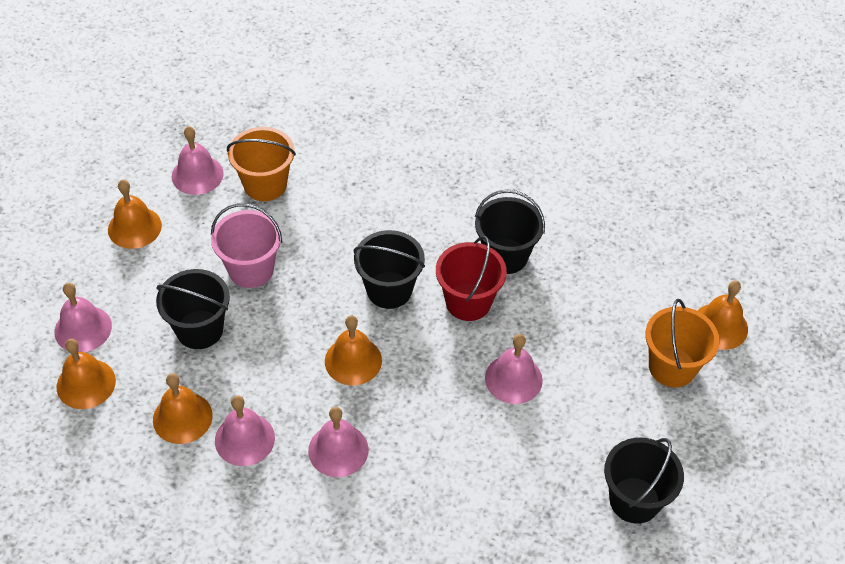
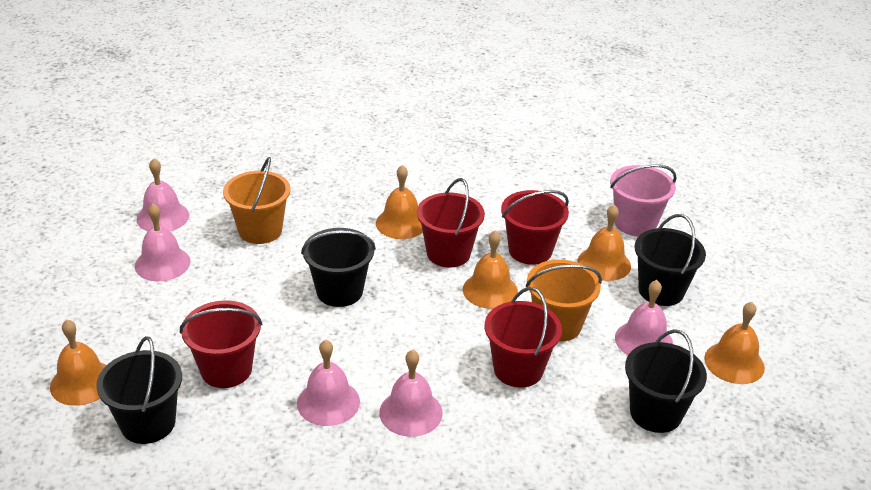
red bucket: [436,236,507,321] = 1 -> [180,300,262,388] [417,178,485,267] [485,287,562,388] [501,190,569,265] = 4

